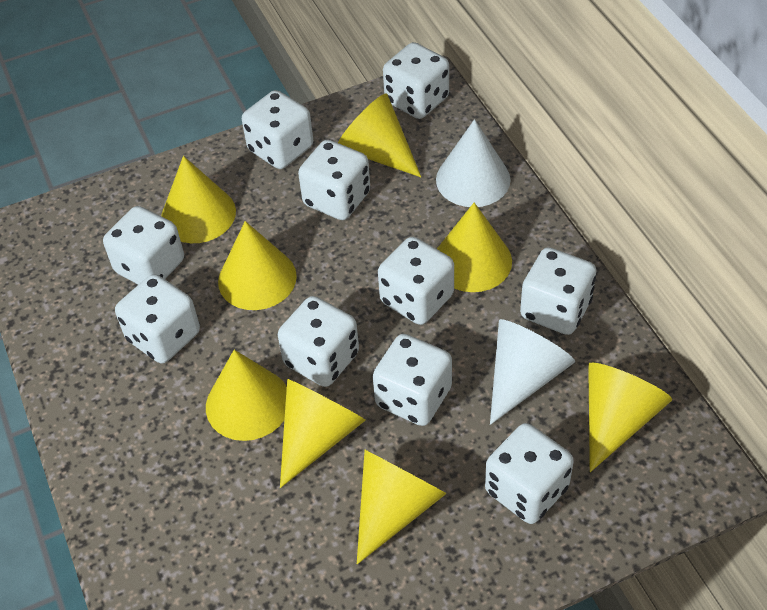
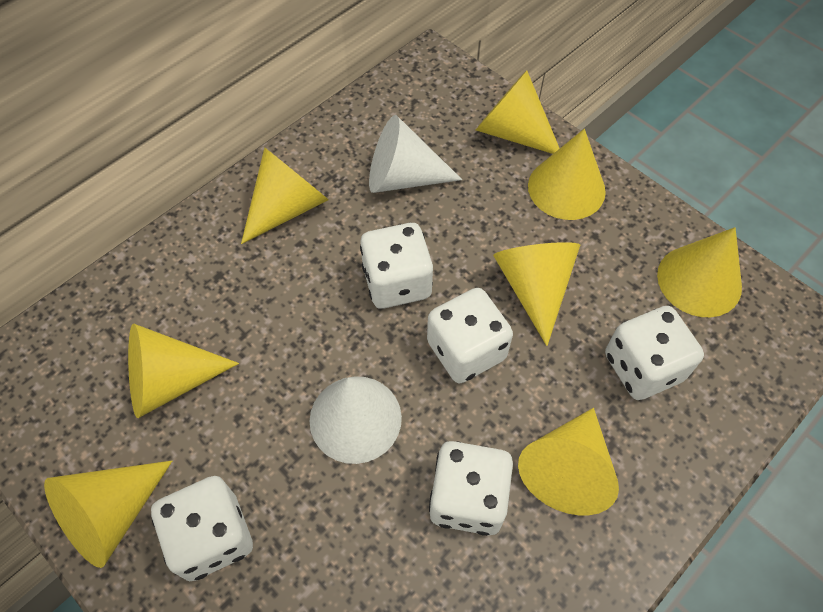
white dice: [103,206,184,285] [115,274,200,363] [242,90,313,169] [278,296,359,387] [298,140,370,220] [373,334,452,426] [378,237,454,325] [383,42,449,119] [485,423,574,524] [520,247,596,335] = 10 -> [151,476,253,581] [360,223,433,309] [427,288,513,383] [429,441,513,536] [605,306,704,400] = 5

